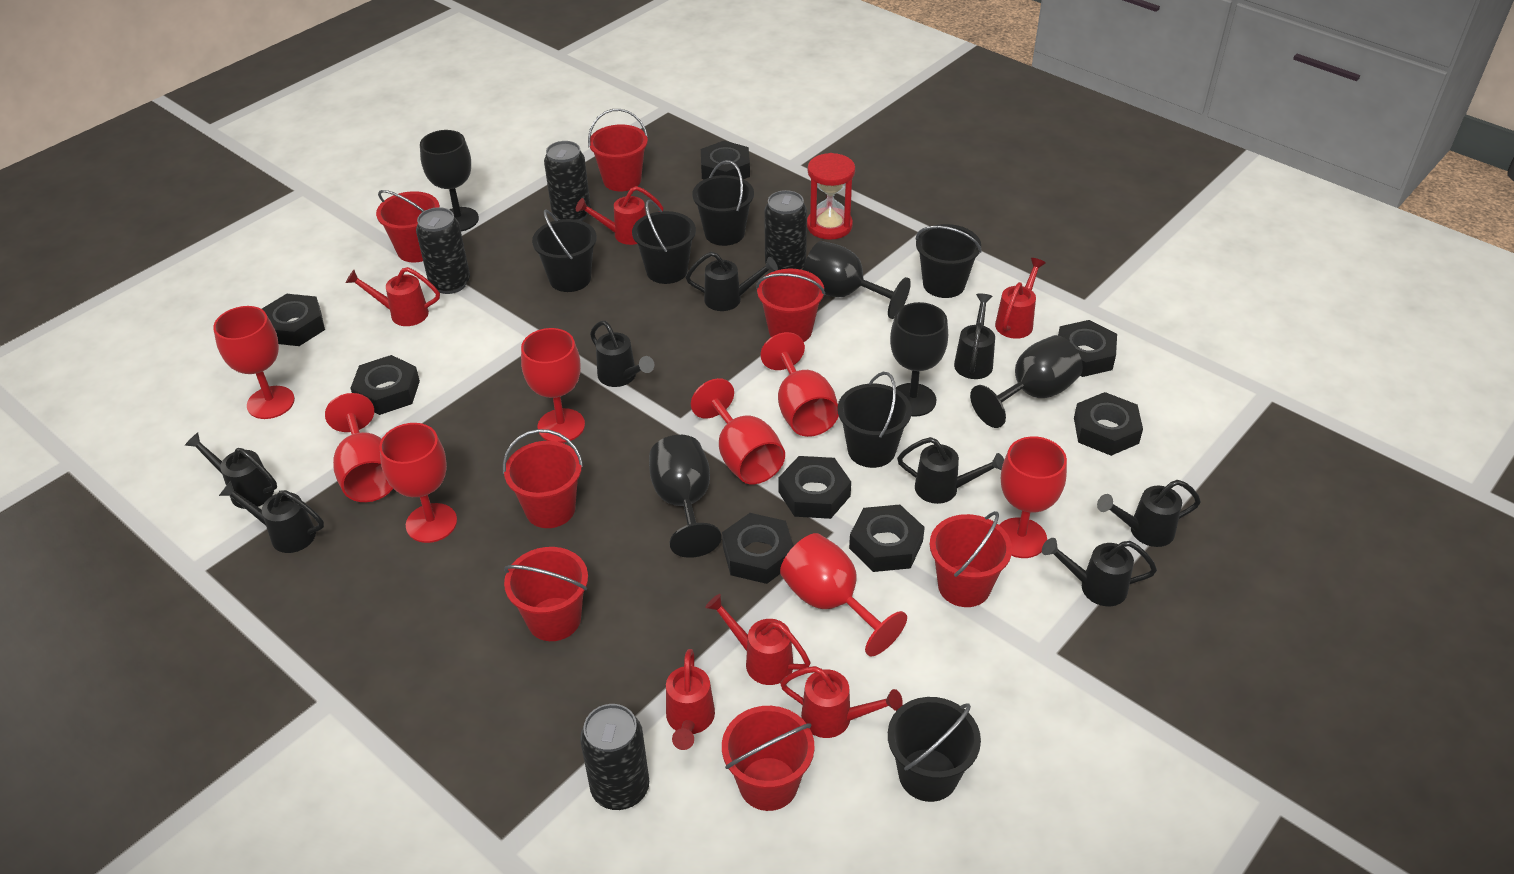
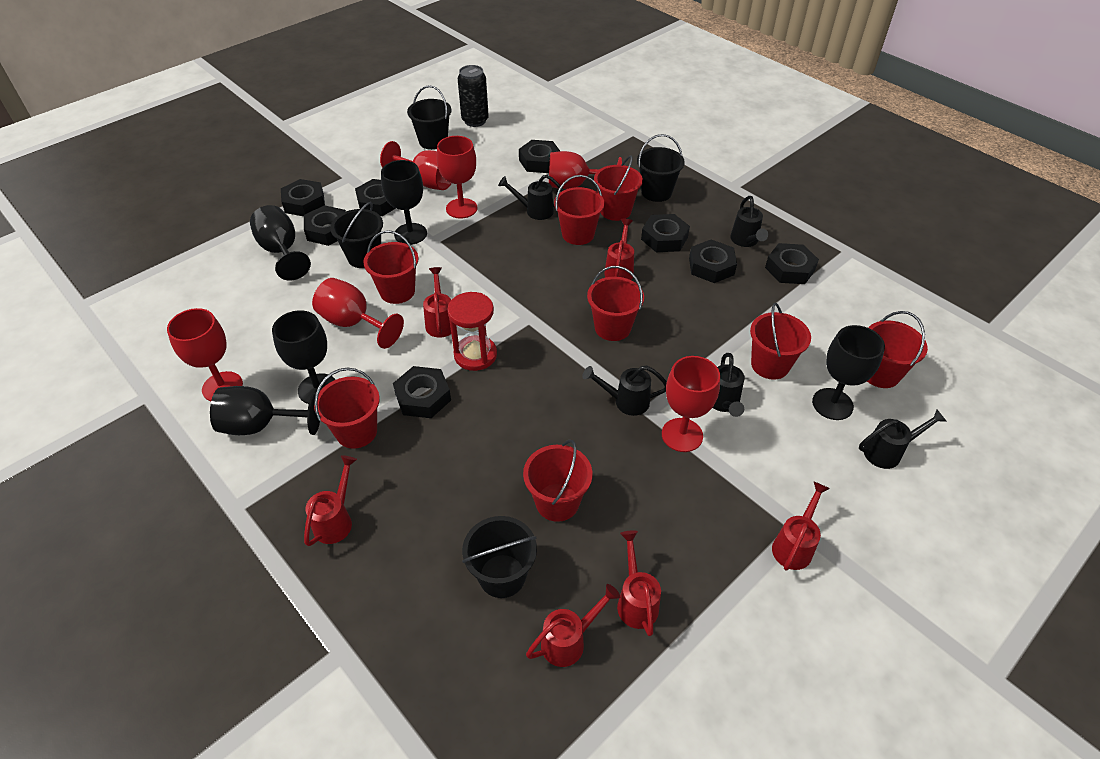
black bucket: [532,210,597,292] [632,200,696,284] [692,160,754,246] [837,372,912,468] [888,697,981,802] [916,224,982,298] = 6 -> [330,202,383,268] [407,85,451,150] [462,516,537,598] [637,134,685,202] = 4
black can: [416,207,470,294] [544,141,591,221] [580,704,649,810] [764,190,807,272] = 4 -> [457,65,489,127] = 1
black watering can: [185,432,277,509] [219,481,324,553] [590,321,654,387] [686,252,778,311] [897,437,1004,504] [954,293,995,379] [1042,538,1157,606] [1097,480,1201,547] = 8 -> [498,175,564,220] [582,365,667,416] [713,353,744,417] [730,196,768,247] [859,410,947,469] = 5
red bucket: [376,190,440,262] [503,429,583,528] [504,547,588,641] [588,109,648,191] [722,706,815,811] [756,269,825,342] [930,511,1012,607] = 7 -> [314,368,380,449] [363,230,418,304] [523,439,592,522] [554,175,604,245] [587,266,644,341] [594,155,643,221] [750,303,811,380] [867,311,928,388] = 8
red goblet: [213,306,295,419] [325,393,393,502] [379,423,457,543] [521,328,585,443] [691,378,785,484] [760,332,839,437] [780,533,907,657] [999,437,1067,558] = 8 -> [167,308,243,401] [312,278,404,349] [380,141,452,190] [437,136,477,219] [549,151,622,189] [662,356,720,452] = 6

